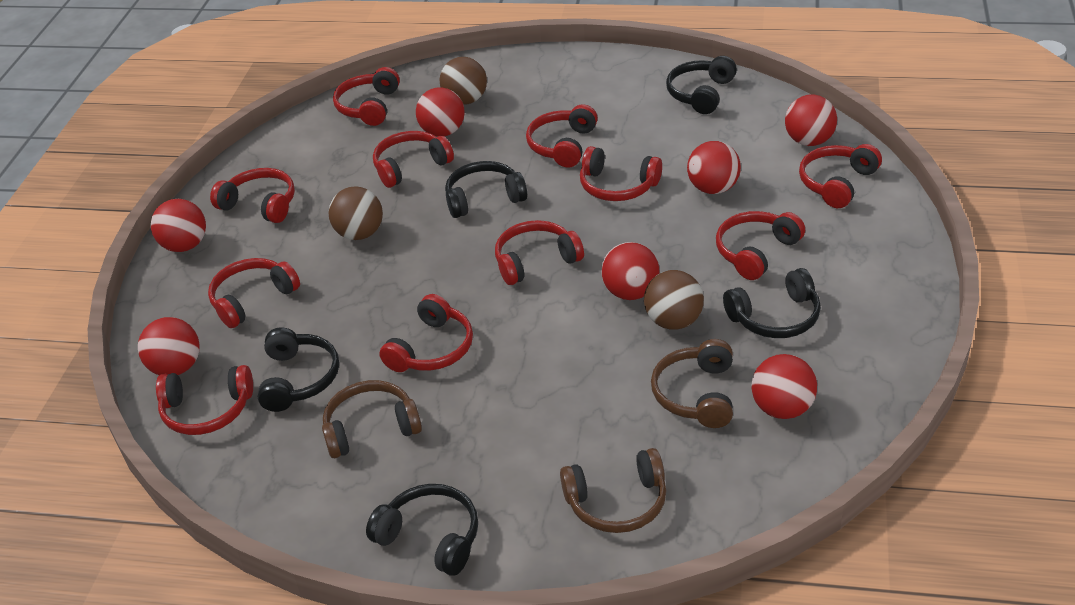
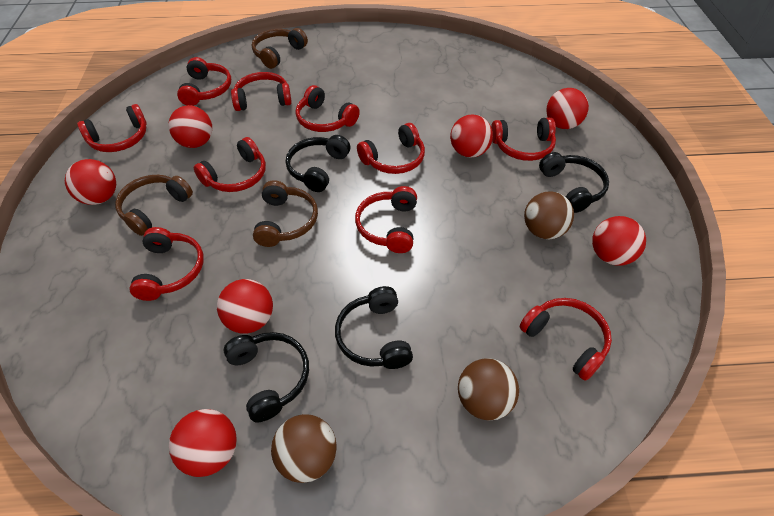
black headphones: [258,327,339,412] [366,484,478,576] [445,161,527,218] [666,56,737,114] [723,268,821,338] = 5 -> [224,332,309,422] [286,135,351,192] [335,286,413,369] [539,152,609,213] = 4
red headphones: [156,365,253,435] [208,258,300,328] [210,168,295,223] [333,67,400,126] [373,131,454,188] [379,294,473,372] [495,220,584,285] [526,104,598,167] [580,146,662,201] [716,211,805,280] [799,144,882,208] = 11 -> [77,104,147,152] [129,227,204,301] [177,57,231,106] [194,137,266,192] [231,72,292,111] [296,85,360,132] [355,186,417,253] [357,123,425,174] [491,117,556,161] [520,298,612,381] = 10

